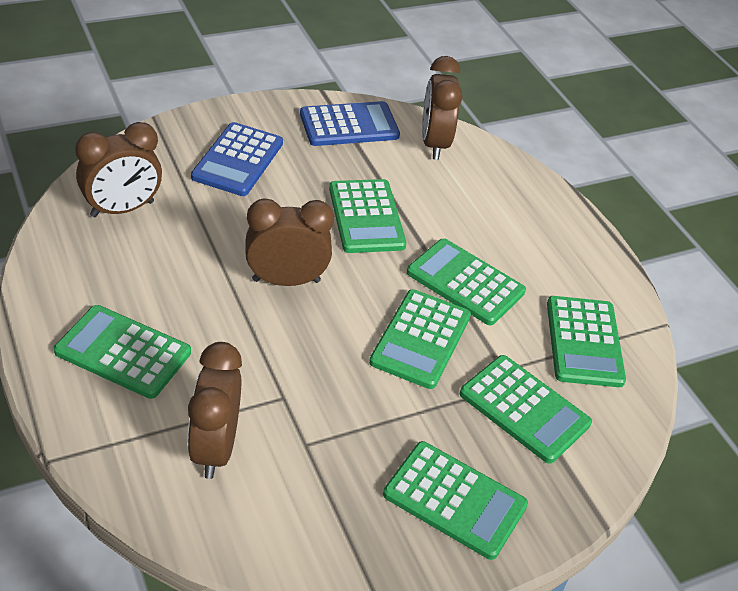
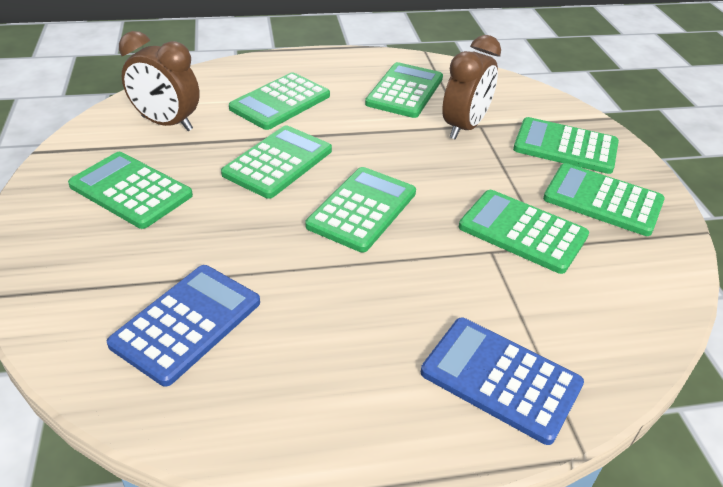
brown clock: [75,122,162,217] [187,342,242,479] [246,198,334,286] [422,56,462,160] = 4 -> [119,31,200,131] [442,35,501,139] = 2
green calculator: [54,305,191,399] [329,179,406,253] [369,289,471,389] [383,441,528,560] [407,238,526,325] [460,355,592,464] [547,296,626,387] = 7 -> [68,152,193,229] [221,125,332,199] [229,72,330,130] [305,167,416,252] [365,62,443,118] [459,190,589,274] [513,117,619,174] [543,163,665,236] = 8

